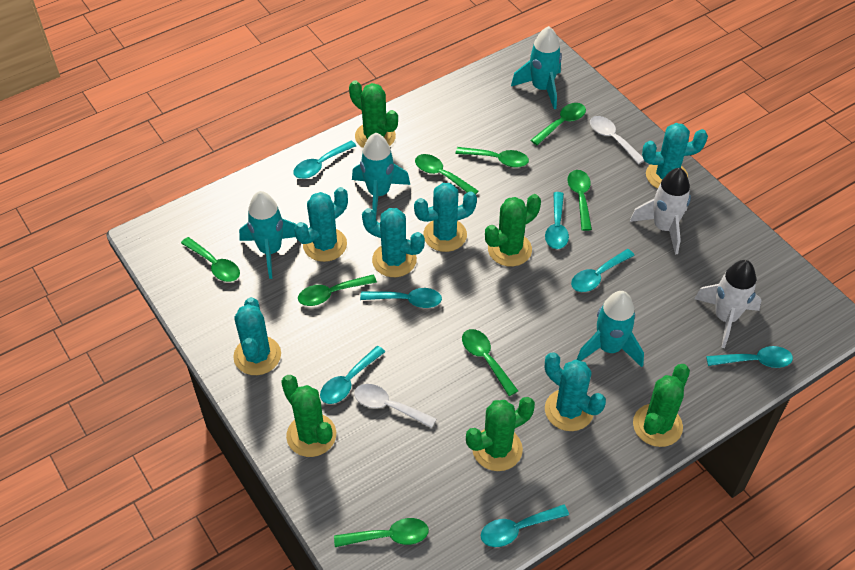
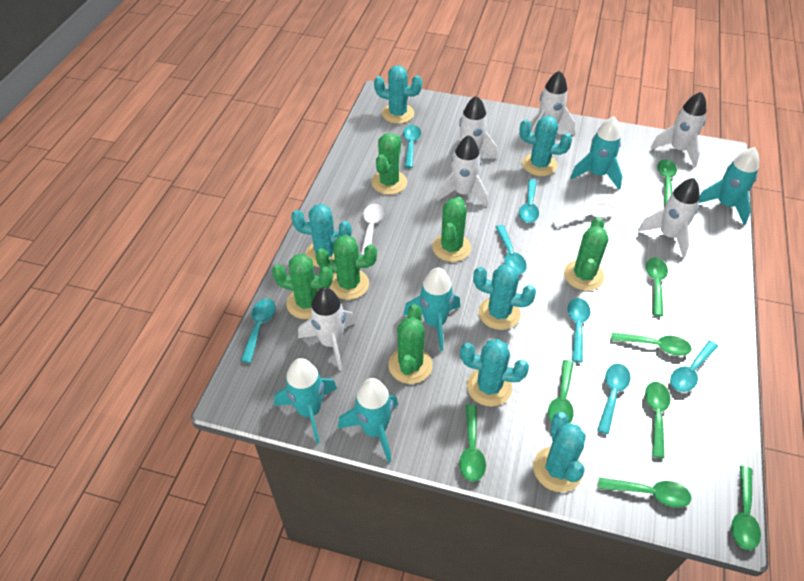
green cactus: [281,375,336,457] [349,80,398,148] [466,397,535,471] [485,194,541,267] [633,364,690,447] = 5 -> [272,254,333,319] [316,235,377,300] [372,133,407,195] [388,304,433,384] [432,197,471,262] [564,217,609,291] = 6
turquoise rocket: [239,191,296,279] [352,133,410,214] [511,26,562,109] [577,291,644,367] = 4 -> [274,358,337,444] [338,378,398,463] [403,267,460,351] [570,116,623,190] [698,147,759,225] = 5
white rocket: [630,168,691,255] [695,260,762,348] = 2 -> [298,287,356,371] [437,135,488,207] [451,95,498,167] [531,70,575,135] [638,178,700,258] [651,92,706,167] = 6

